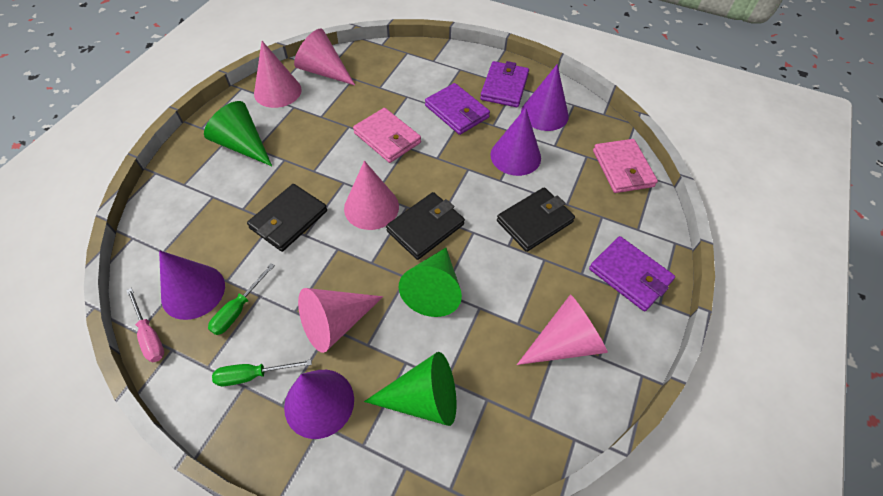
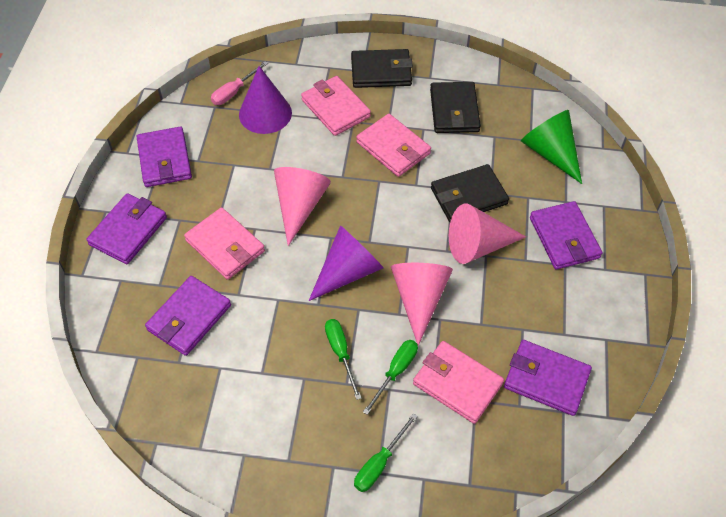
green cone: [204,101,272,166] [364,352,456,426] [399,248,462,317] = 3 -> [521,110,582,184] = 1
green screwdriver: [208,263,275,335] [212,360,312,386] = 2 -> [325,319,362,400] [354,413,418,492] [363,340,418,415] = 3
pink cone: [254,41,302,108] [294,29,355,85] [298,288,383,353] [344,161,399,230] [517,295,608,365] = 5 -> [274,167,331,246] [391,263,453,346] [449,203,526,264] = 3
pink wallet: [353,108,421,163] [593,139,658,193] = 2 -> [184,207,265,280] [301,76,371,136] [356,114,431,177] [413,341,504,424] = 4
purple cone: [159,250,225,320] [284,370,354,439] [490,108,541,176] [521,64,569,131] = 4 -> [239,66,292,134] [309,225,384,301] = 2
purple wallet: [425,83,490,135] [480,61,529,107] [589,236,675,311] = 3 -> [86,193,167,264] [137,127,192,187] [145,276,231,356] [504,340,592,416] [530,201,602,270] = 5

